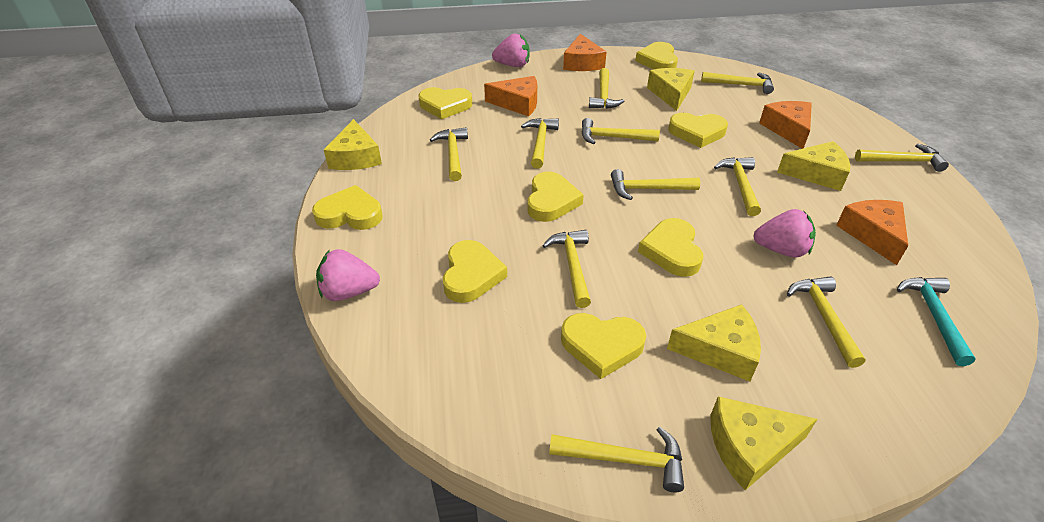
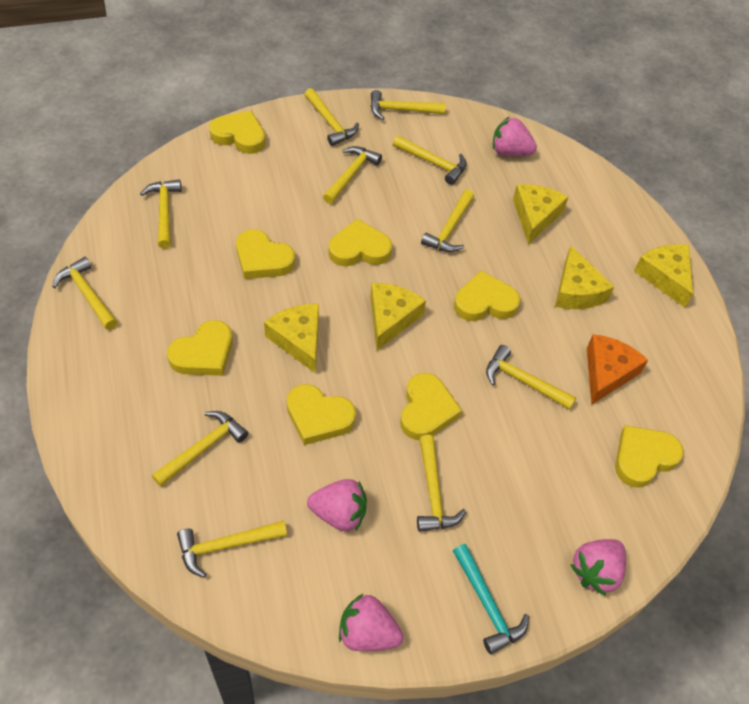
orange cheese: [484,76,537,116] [563,34,607,71] [759,101,812,149] [836,200,908,265] = 4 -> [587,334,648,405] = 1
pink strawberry: [316,249,380,301] [492,33,530,67] [753,209,816,258] = 3 -> [307,479,367,532] [339,594,403,651] [493,117,537,156] [570,539,626,596] = 4

